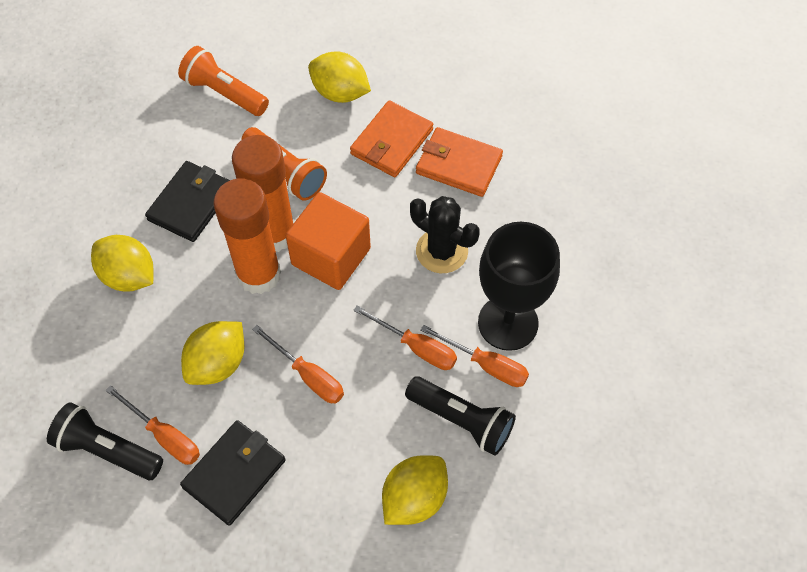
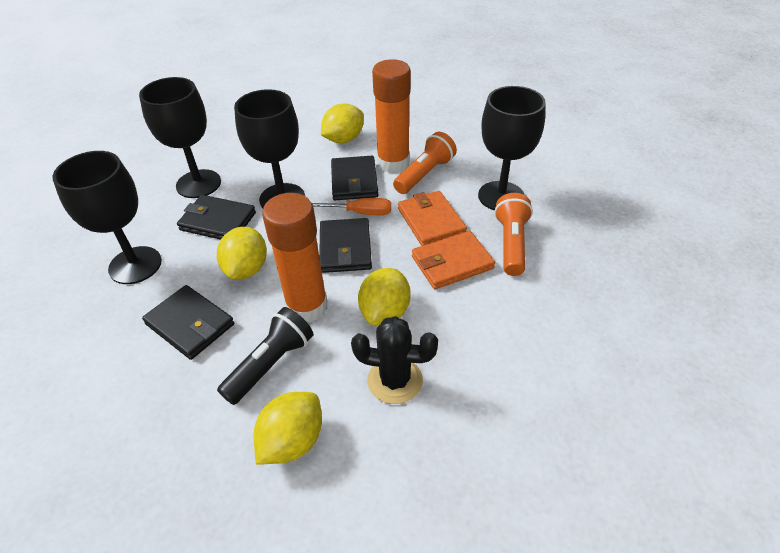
black flashlight: [47,402,163,480] [405,376,516,456] = 2 -> [217,307,313,405] = 1
black goblet: [478,222,560,351] = 1 -> [53,151,162,284] [139,77,221,198] [234,89,305,208] [478,86,546,210] = 4
black wallet: [145,161,230,242] [180,420,285,526] = 2 -> [142,285,234,360] [177,195,256,240] [319,218,372,273] [331,156,378,200] = 4
orange cube: [286,192,371,290] = 1 -> none = 0
orange screwdriver: [105,385,200,465] [252,325,344,403] [353,305,457,370] [420,325,529,387] = 4 -> [312,198,391,215] = 1

